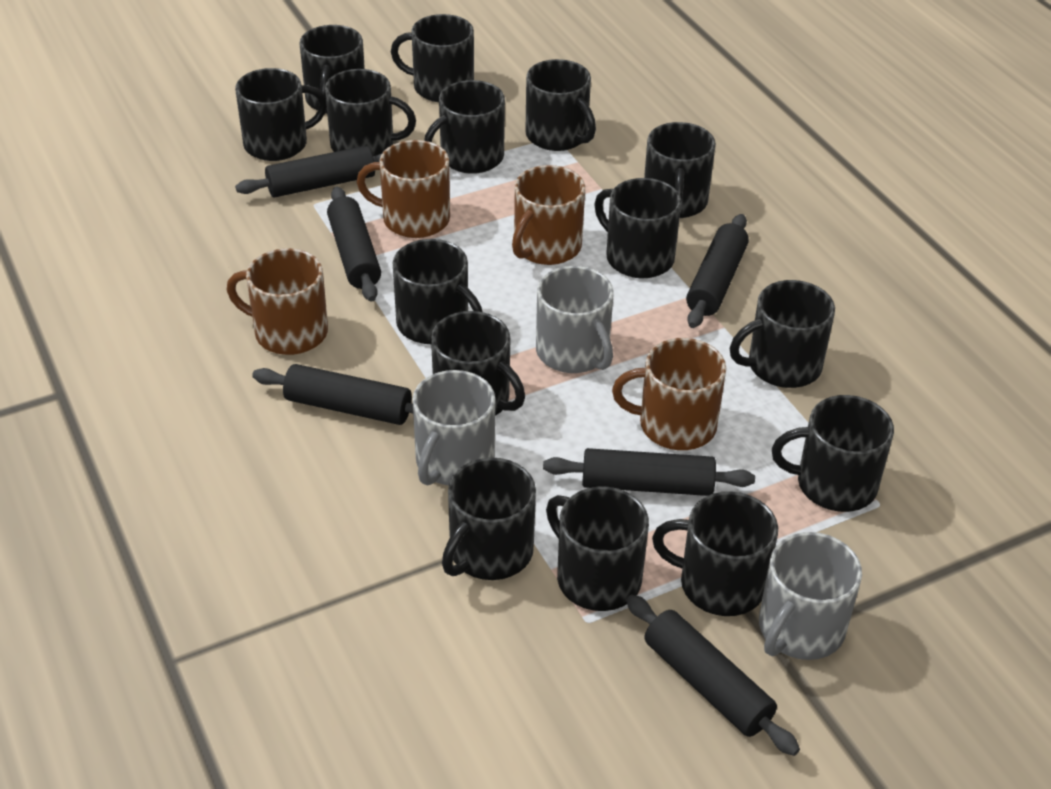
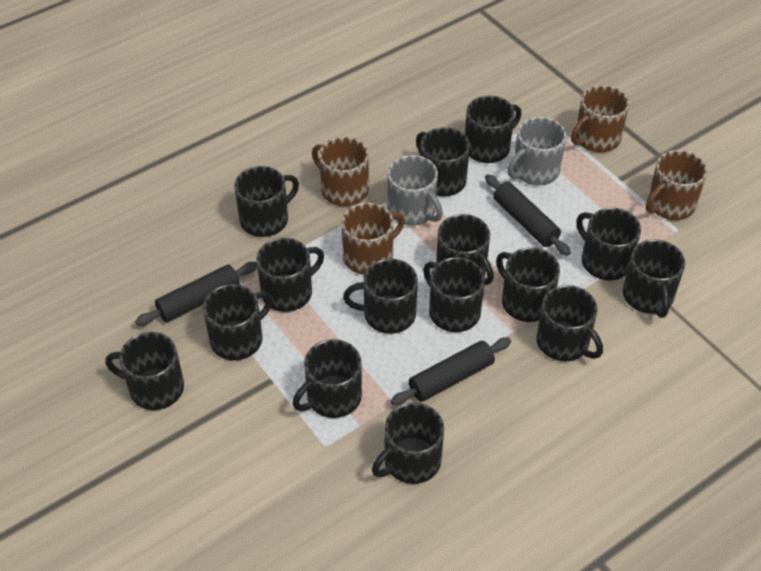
black rolling pin: [235,146,382,198] [252,364,413,425] [327,187,381,302] [543,448,755,496] [626,595,800,756] [686,214,749,328] = 6 -> [135,262,257,326] [391,338,511,405] [485,174,571,256] = 3
grey mug: [412,370,495,486] [536,266,614,373] [759,532,862,660] = 3 -> [388,155,443,226] [507,117,566,185] = 2

